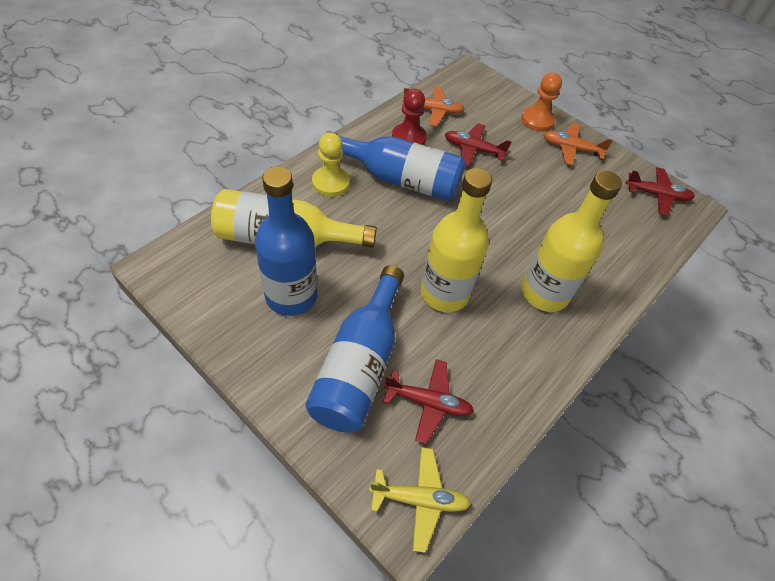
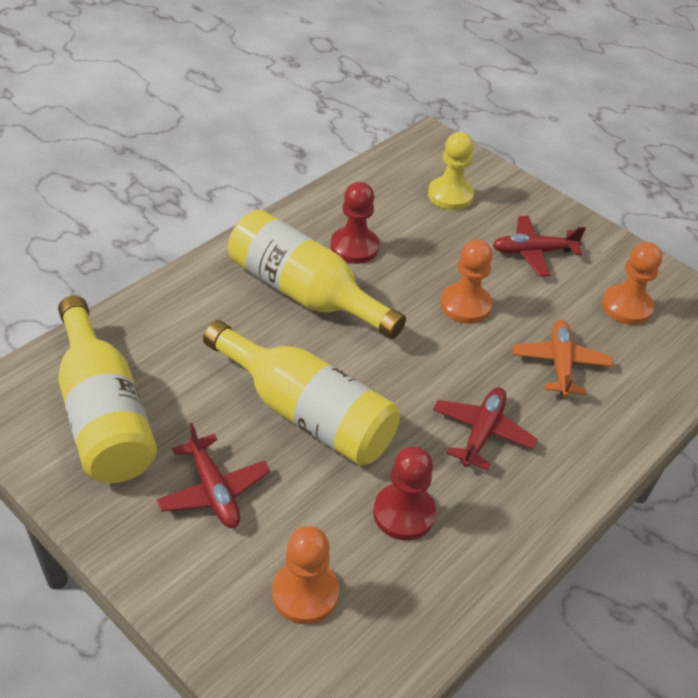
blue bottle: [255,166,317,316] [305,265,404,433] [325,131,465,201] = 3 -> none = 0
orange pawn: [521,73,562,132] = 1 -> [272,526,339,624] [441,239,493,324] [602,242,662,325] = 3
orange plane: [403,86,465,127] [543,123,613,165] = 2 -> [513,320,613,397] = 1
red pawn: [392,88,427,145] = 1 -> [330,182,379,264] [373,446,436,540] = 2
yellow plane: [369,447,471,553] = 1 -> none = 0

